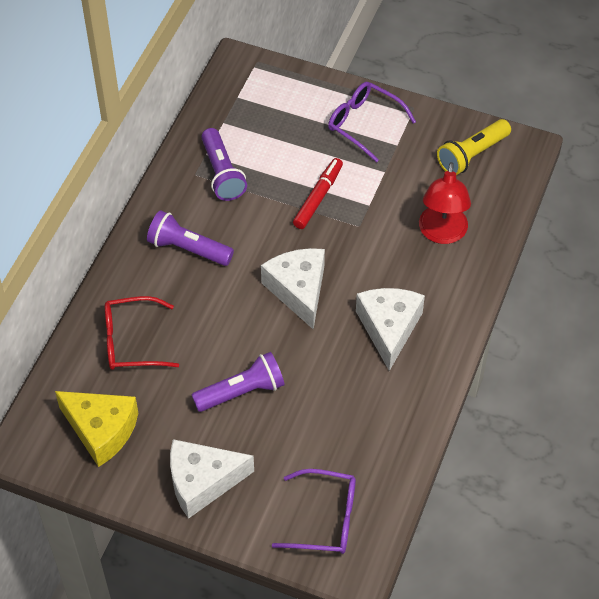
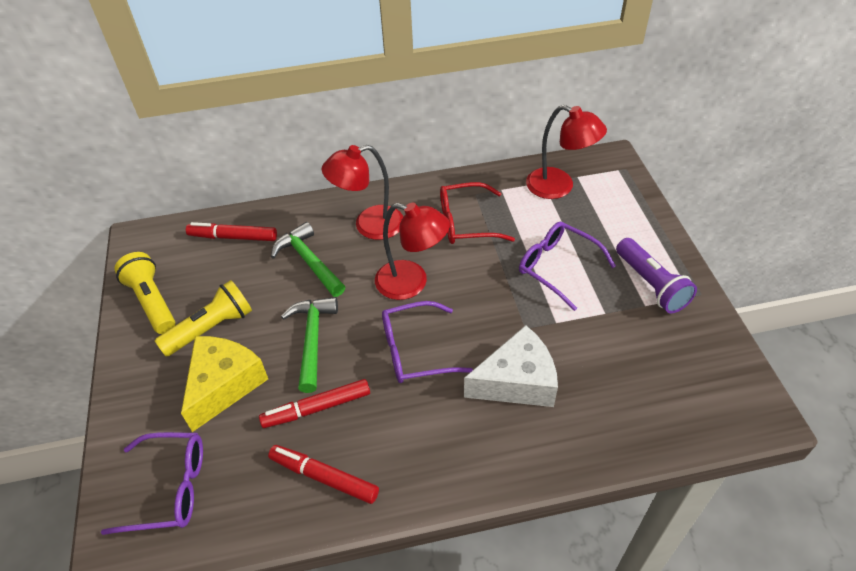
green hammer: none = 0 -> [271,222,346,297] [281,297,338,393] = 2
purple flashlight: [147,210,234,266] [192,352,285,412] [201,128,247,201] = 3 -> [616,238,697,314] = 1
purple glasses: [272,469,356,554] [328,82,416,163] = 2 -> [101,432,203,535] [382,301,473,383] [519,222,616,311] = 3
red lamp: [419,162,471,244] = 1 -> [321,145,403,240] [375,202,450,300] [526,105,607,199] = 3
red marker: [293,158,343,229] = 1 -> [186,222,277,241] [259,379,370,428] [268,445,379,504] = 3
white cheese: [170,439,254,519] [261,248,325,330] [356,288,425,371] = 3 -> [464,325,558,407] = 1
yellow flashlight: [437,119,511,175] = 1 -> [114,252,175,334] [155,280,252,357] = 2

